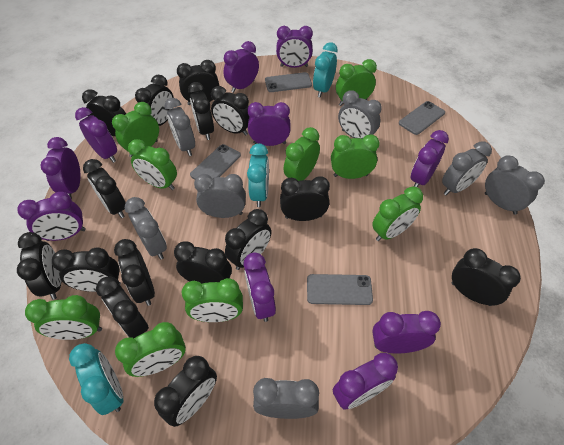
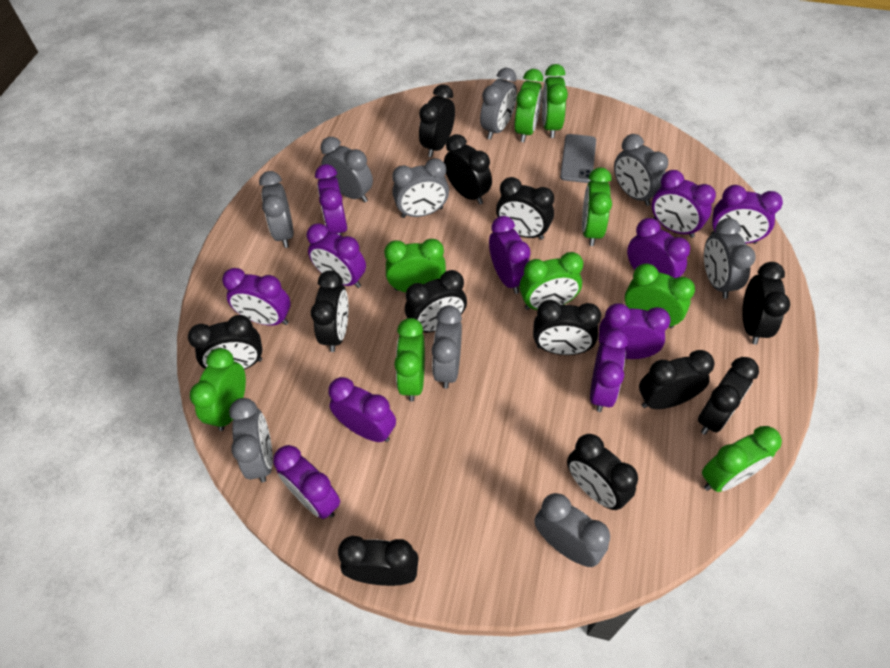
black clock: [17,232,61,300] [52,248,121,292] [82,89,126,136] [83,159,126,218] [96,276,149,338] [114,239,155,306] [135,75,174,126] [154,356,217,427] [174,241,232,284] [177,60,219,105] [188,82,214,140] [211,86,249,136] [225,209,271,270] [280,176,330,221] [452,248,521,306] = 15 -> [188,315,262,370] [311,270,348,352] [338,536,418,586] [405,270,467,333] [419,84,455,157] [444,134,492,205] [496,177,554,240] [533,300,601,355] [567,434,638,510] [639,350,714,409] [698,357,759,435] [742,262,790,345] = 12
grey clock: [125,197,167,260] [164,98,195,156] [194,174,246,218] [253,378,319,419] [338,90,382,139] [442,141,492,195] [485,155,545,215] = 7 -> [229,398,273,483] [259,171,294,248] [321,137,373,203] [392,158,449,218] [432,305,462,389] [480,68,517,139] [535,493,610,567] [614,134,668,206] [704,218,755,299] = 9
grey phone: [190,144,241,179] [265,72,312,92] [307,274,373,305] [399,101,445,135] = 4 -> [560,134,596,183] = 1
purple clock: [18,192,86,241] [41,137,80,199] [75,107,117,163] [223,41,259,93] [244,253,276,322] [247,102,291,146] [276,26,313,68] [333,353,398,410] [372,311,441,354] [411,130,449,187] = 10 -> [222,268,290,326] [273,445,340,519] [307,223,366,288] [315,164,347,236] [328,377,396,442] [489,216,531,294] [590,328,628,412] [599,303,671,359] [627,218,690,278] [652,170,716,238] [711,185,783,244] = 11
turquoise clock: [69,343,123,415] [247,144,269,207] [313,42,338,98] = 3 -> none = 0

